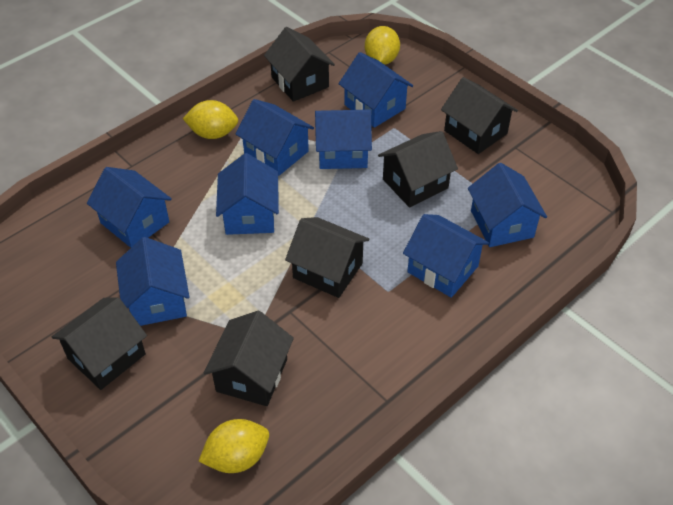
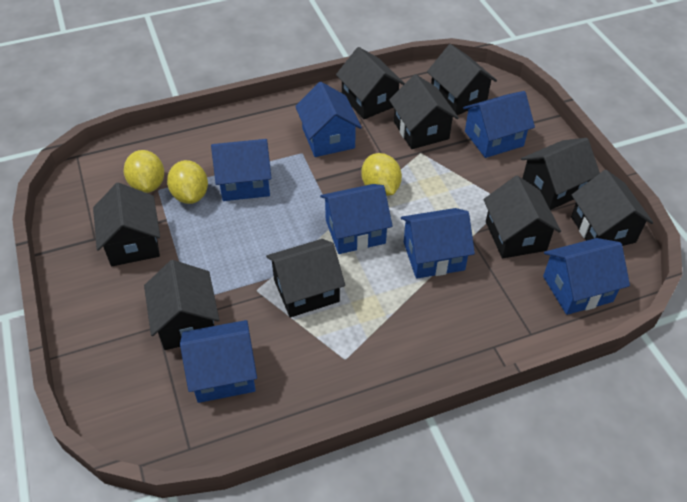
black house: [52,297,147,390] [204,311,294,406] [264,27,335,102] [285,217,369,298] [378,131,458,208] [441,77,518,154] = 6 -> [93,183,160,266] [144,260,219,350] [266,239,345,317] [336,47,405,119] [389,74,459,149] [427,44,497,115] [483,176,561,258] [521,138,600,210] [571,170,653,246] = 9
blue house: [87,167,172,248] [116,237,189,326] [216,153,279,235] [236,99,314,176] [315,110,372,169] [339,52,413,128] [403,214,489,298] [468,163,547,247] = 8 -> [180,320,257,403] [211,139,272,201] [295,82,362,157] [320,184,393,254] [401,208,475,279] [463,91,535,158] [543,238,630,315] = 7

